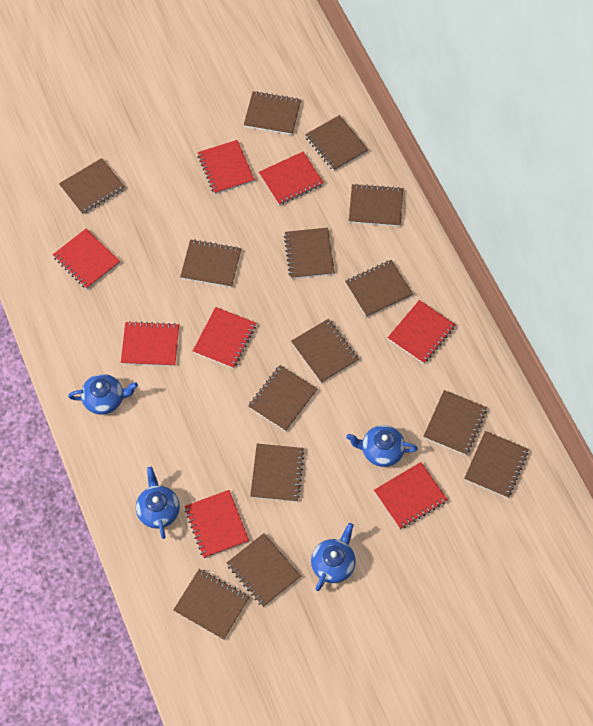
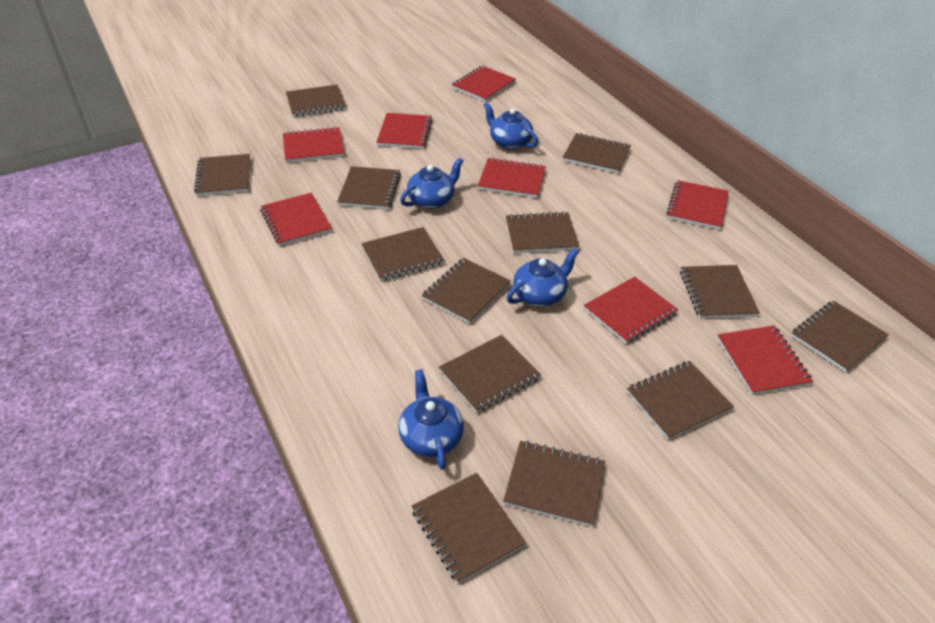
brown notebook: [59,158,125,215] [173,569,249,640] [180,239,241,288] [227,533,301,607] [244,91,301,135] [248,365,317,431] [250,444,305,502] [284,228,335,279] [291,319,359,383] [305,115,368,171] [345,260,413,317] [349,184,403,227] [423,390,487,455] [464,431,529,498] = 14 -> [194,154,250,196] [286,85,346,117] [337,166,401,210] [361,227,444,281] [411,473,526,584] [422,258,511,324] [439,335,541,413] [503,441,605,527] [506,211,579,253] [563,133,631,173] [627,361,734,440] [680,265,760,319] [791,300,889,373] = 13

